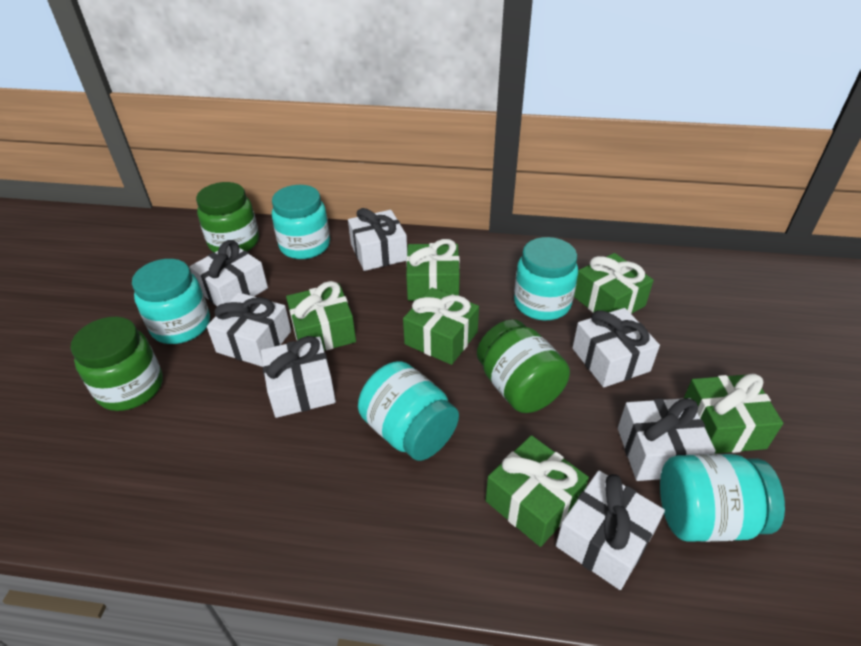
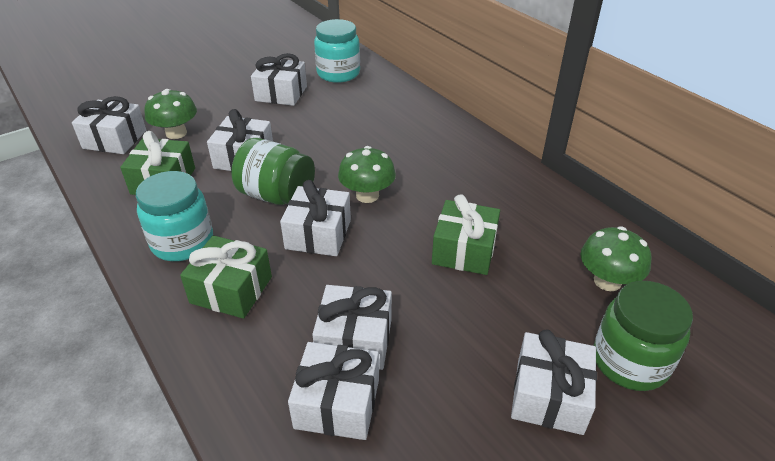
green gift: [286,281,356,351] [403,287,479,365] [406,239,460,301] [486,435,589,547] [574,253,654,314] [684,373,783,454] = 6 -> [120,131,195,195] [180,235,272,319] [432,194,500,275] = 3
green jar: [70,317,163,411] [196,182,259,252] [477,319,570,413] = 3 -> [231,138,315,205] [593,281,693,391] = 2
green mushroom: none = 0 -> [144,89,197,139] [338,146,396,203] [581,226,651,291] = 3
turquoise jar: [132,259,210,344] [272,185,330,259] [358,361,459,461] [514,237,578,321] [660,454,785,542] = 5 -> [136,171,213,261] [314,19,360,83] = 2

